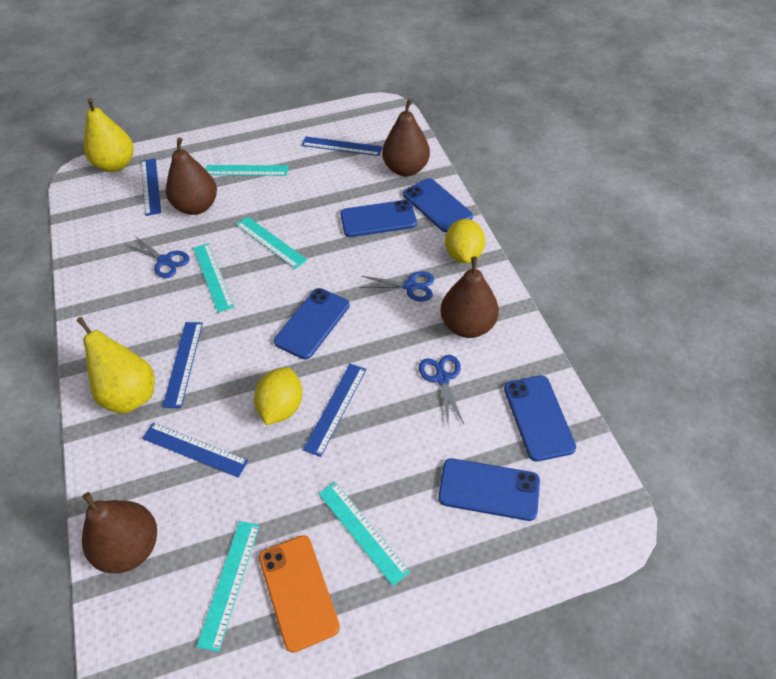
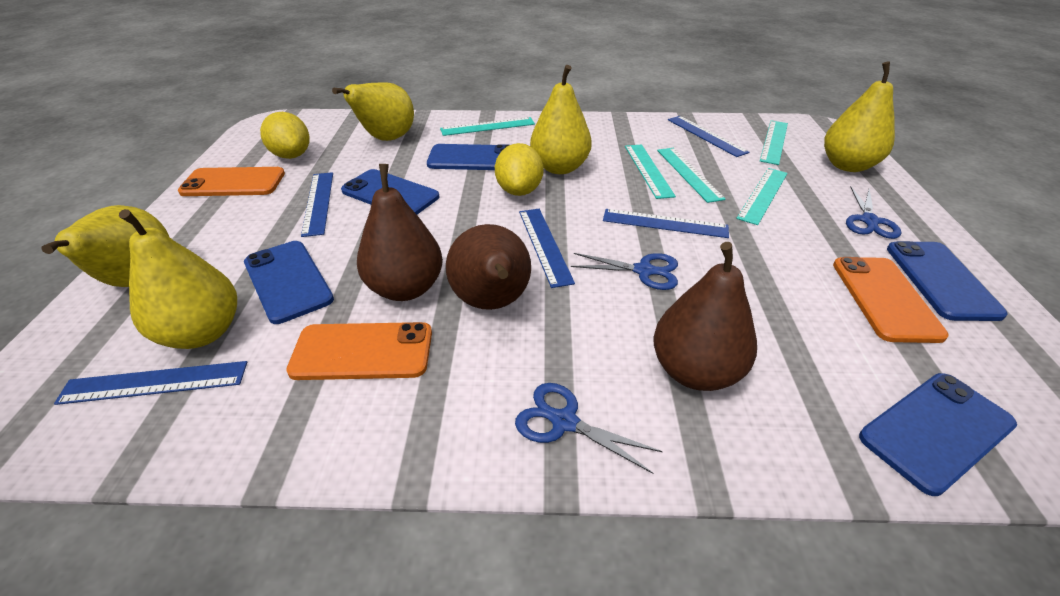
brown pear: [82,492,157,573] [166,138,217,215] [382,99,430,176] [441,257,499,338] = 4 -> [357,164,443,301] [446,224,531,310] [653,242,757,391] = 3
orange phone: [259,535,340,653] = 1 -> [178,167,285,196] [286,322,432,380] [833,257,949,343] = 3
yellow pear: [77,317,155,414] [84,98,134,172] = 2 -> [41,205,169,287] [119,209,237,349] [332,82,414,141] [530,65,592,174] [824,61,895,172] = 5

